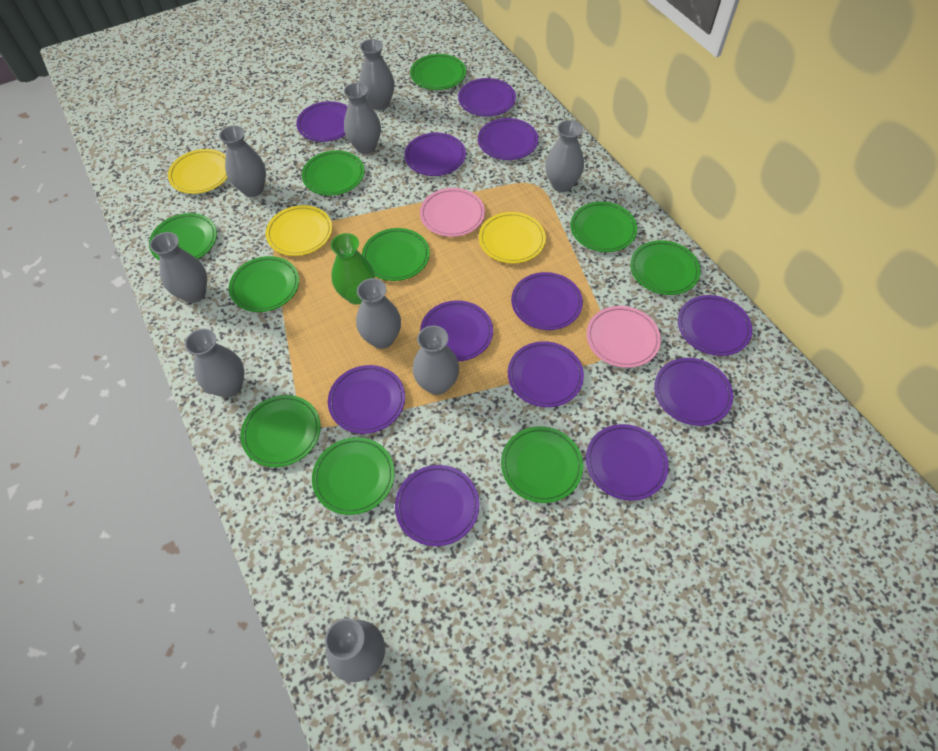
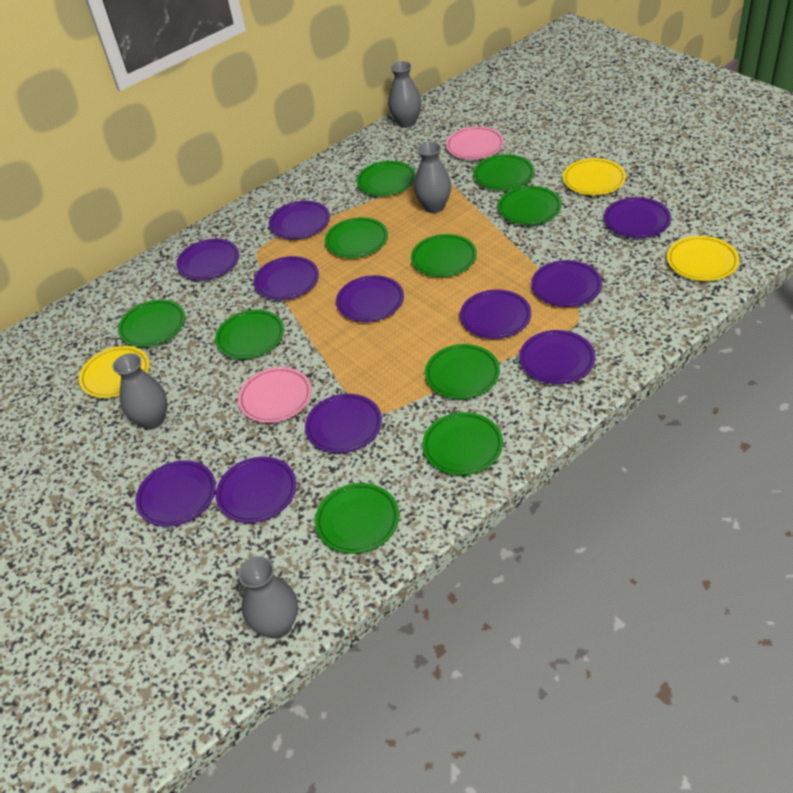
green vase: [331,233,375,304] = 1 -> none = 0
grey vase: [150,232,207,303] [185,329,245,398] [219,125,266,197] [325,618,385,682] [344,82,381,154] [356,278,401,349] [359,39,394,110] [412,325,459,395] [545,120,584,192] = 9 -> [112,353,167,430] [238,556,298,639] [388,61,422,128] [414,142,451,213] = 4
purple plate: [296,101,348,142] [328,365,405,434] [395,465,479,546] [404,133,466,176] [420,300,493,361] [458,78,516,117] [478,118,538,160] [508,341,584,407] [511,272,583,330] [586,424,669,501] [654,358,733,426] [678,295,752,356] = 12 -> [136,461,216,527] [176,239,239,280] [216,457,296,523] [254,256,319,300] [269,201,330,239] [305,394,382,453] [336,275,404,322] [460,290,531,339] [519,330,595,384] [531,260,602,307] [604,197,671,238] = 11

